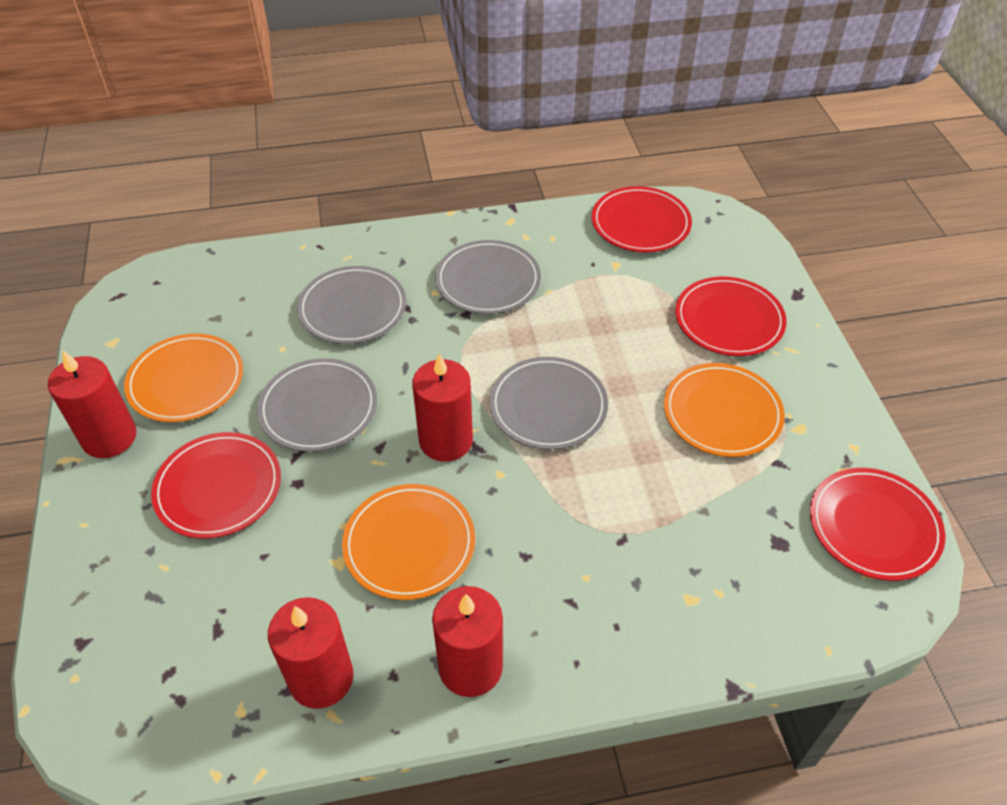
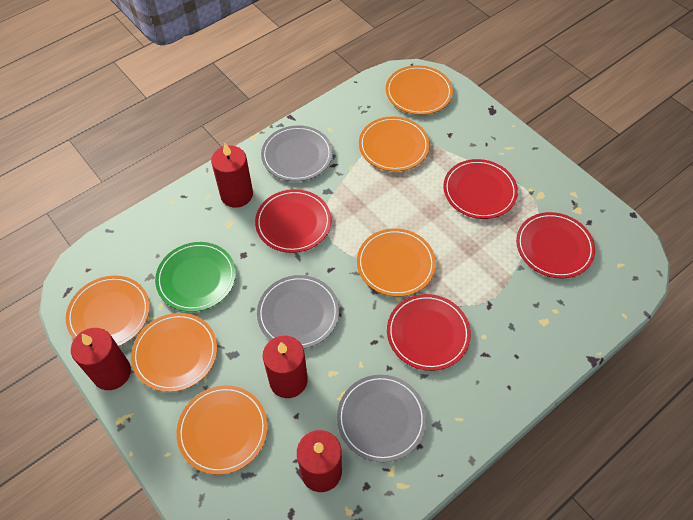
green plate: none = 0 -> [155,242,236,312] = 1
grey plate: [257,358,377,452] [297,266,406,344] [435,240,541,314] [489,357,608,450] = 4 -> [257,275,339,349] [261,125,333,182] [337,375,427,462] = 3
orange plate: [124,333,243,422] [342,484,475,600] [664,363,785,457] = 3 -> [66,276,150,346] [131,313,217,392] [177,385,268,475] [357,228,436,297] [359,116,430,171] [386,65,453,115] = 6

